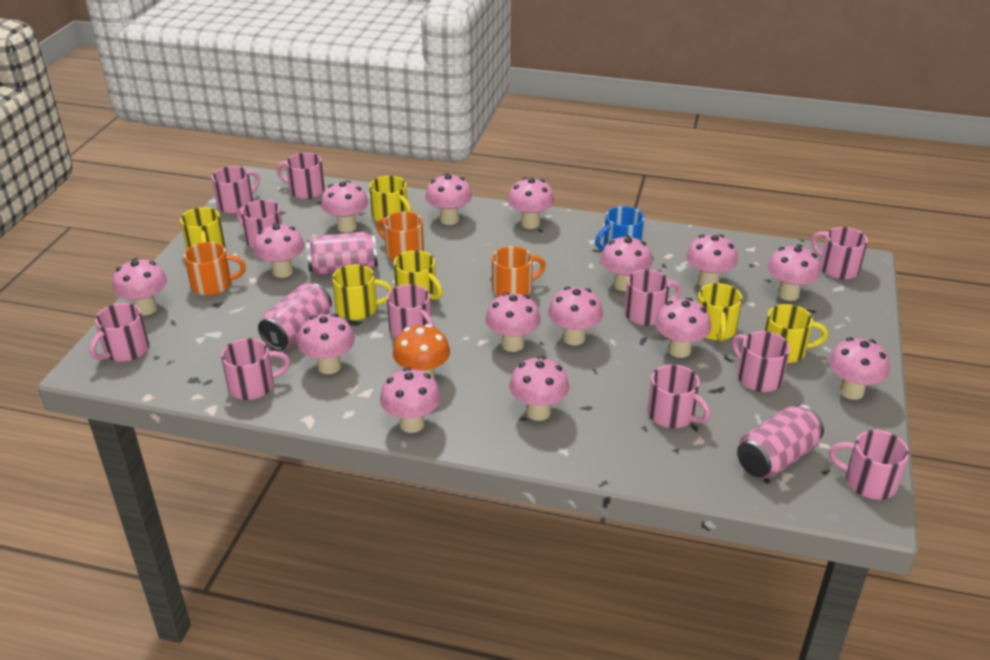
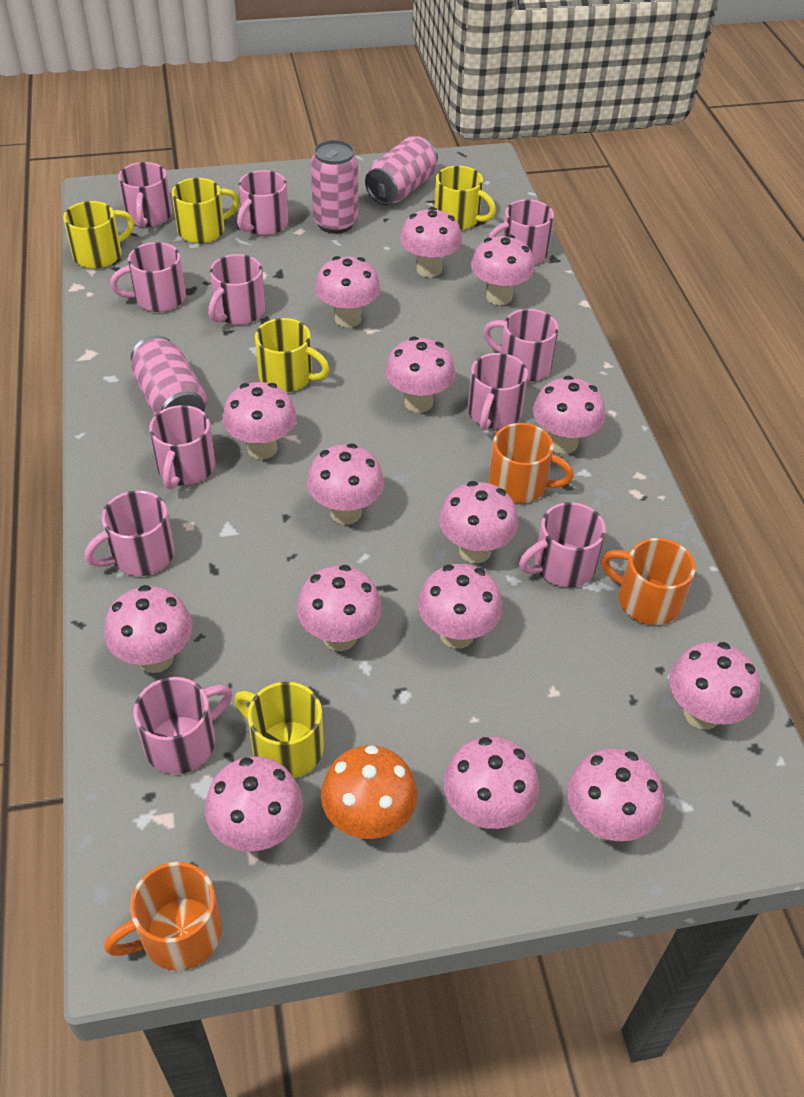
blue mug: [595,206,645,250] = 1 -> none = 0
yellow mug: [180,207,225,250] [332,265,392,320] [369,176,412,224] [394,250,443,300] [697,283,742,342] [764,304,828,363] = 6 -> [63,201,134,269] [172,178,240,244] [234,682,324,778] [255,318,330,392] [434,166,496,230] = 5

